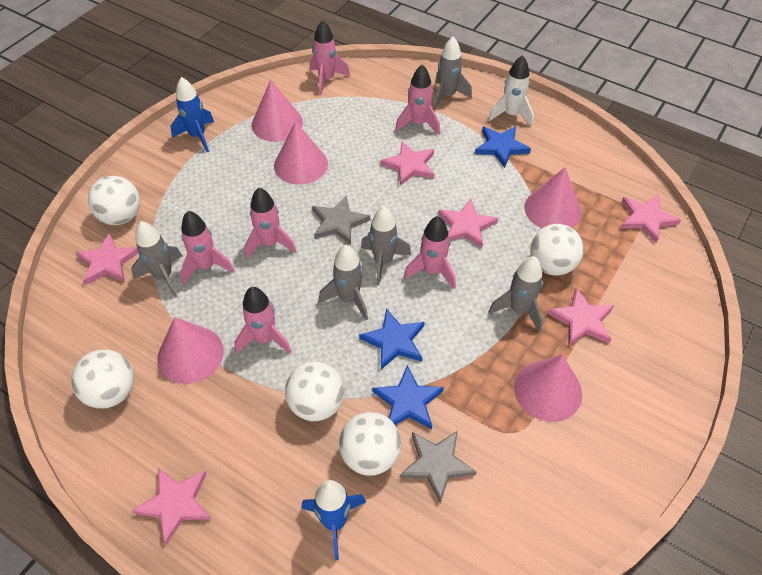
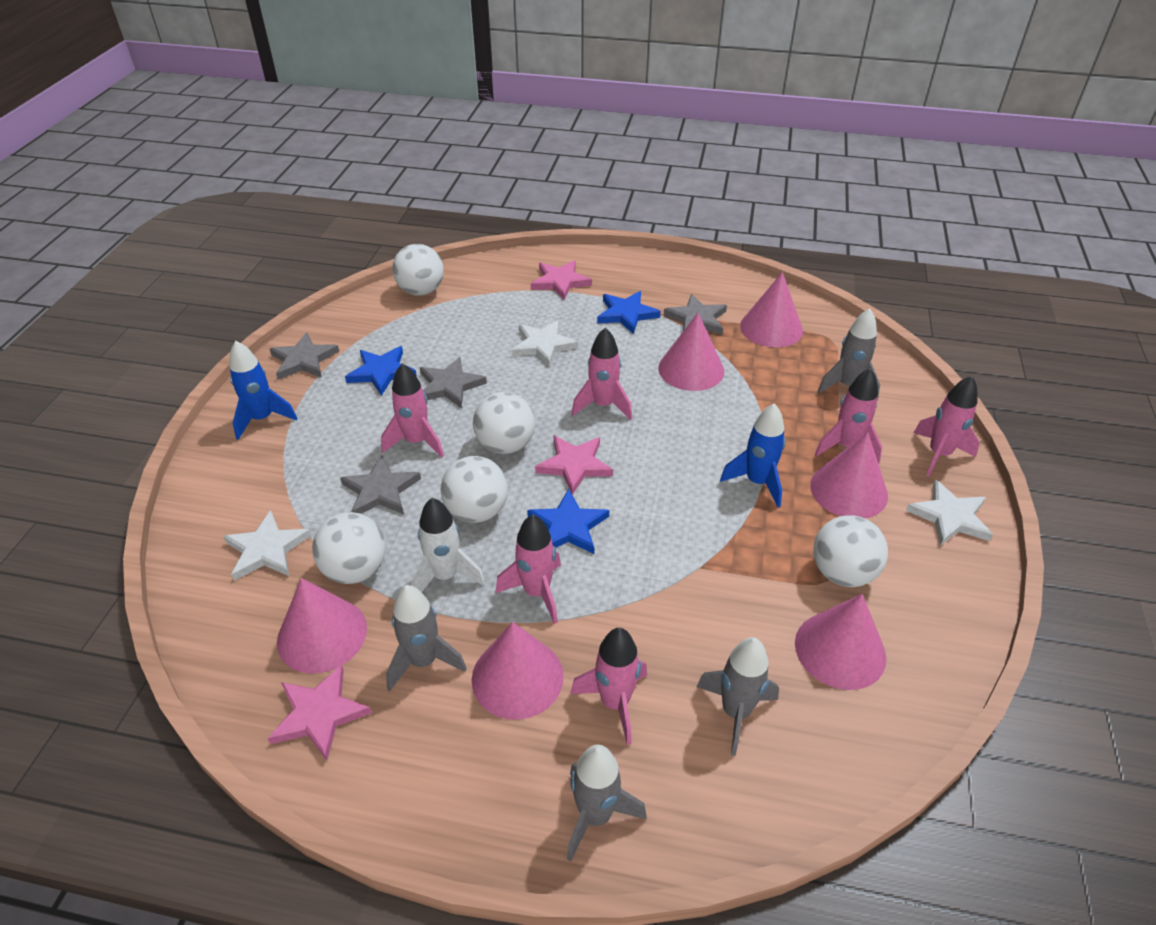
grey rocket: [131,221,182,298] [319,245,368,320] [361,206,411,286] [434,37,472,110] [488,256,543,332] = 5 -> [386,585,467,691] [567,745,647,861] [696,637,779,756] [817,308,880,401] = 4
grey star: [312,196,370,245] [400,431,477,503] = 2 -> [270,332,339,380] [340,456,421,514] [420,357,487,408] [664,294,727,335] = 4
pink cone: [157,317,224,384] [251,80,303,142] [274,121,328,185] [514,355,582,422] [524,167,582,228] = 5 -> [277,578,367,674] [472,622,564,720] [658,313,724,391] [740,272,803,348] [795,594,886,690] [810,432,888,518] = 6
pink star: [75,233,139,285] [132,467,211,545] [381,141,435,186] [438,199,498,248] [547,288,614,346] [620,195,681,243] = 6 -> [267,665,372,760] [531,260,592,300] [535,436,613,495] = 3
white star: none = 0 -> [223,510,311,581] [512,320,578,367] [906,480,993,546] = 3

